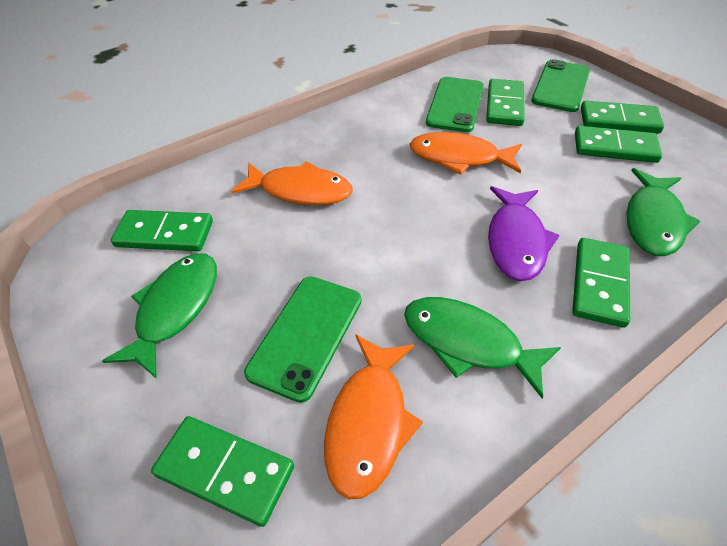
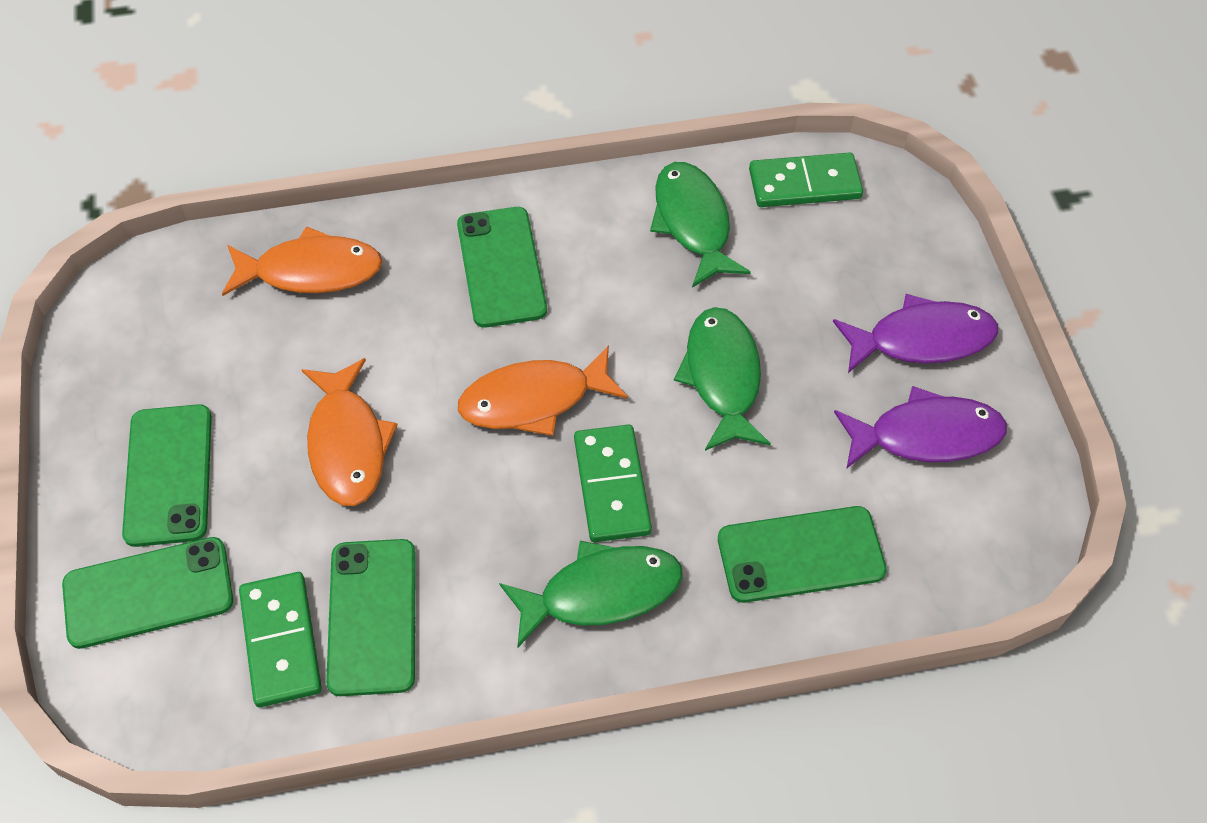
green domino: [111,210,213,251] [151,416,294,527] [486,79,525,126] [572,238,630,328] [575,126,662,163] [581,101,664,133] = 6 -> [239,572,322,707] [574,424,652,542] [749,152,863,207] = 3
green phone: [244,277,361,403] [426,77,484,132] [531,59,590,112] = 3 -> [62,537,233,649] [122,404,212,547] [326,539,416,696] [457,207,547,328] [718,506,887,603] = 5
purple fish: [488,186,560,281] = 1 -> [833,294,998,373] [834,386,1007,469] = 2

